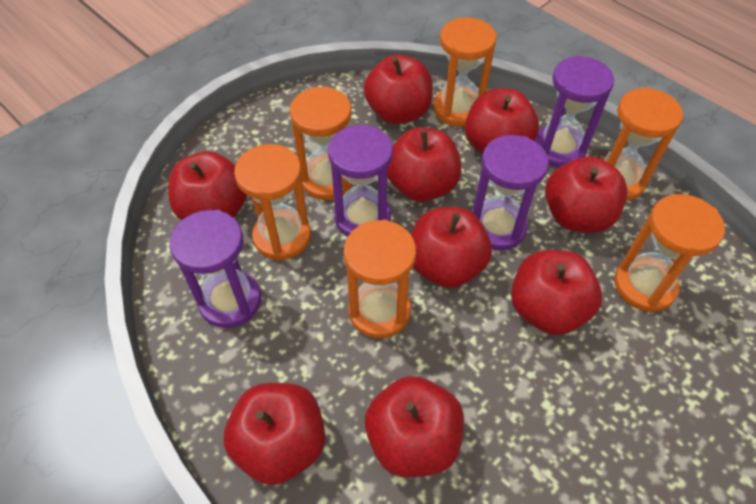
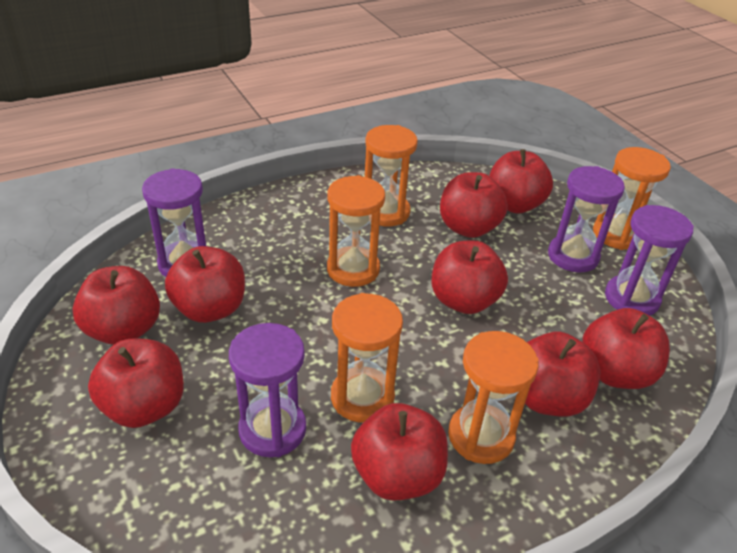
orange hourglass: [234,144,311,261] [289,86,353,200] [344,220,416,338] [433,18,497,126] [600,87,683,201] [614,194,725,312] = 6 -> [327,175,385,287] [331,293,403,422] [365,125,418,227] [448,331,538,464] [593,147,671,250] = 5

